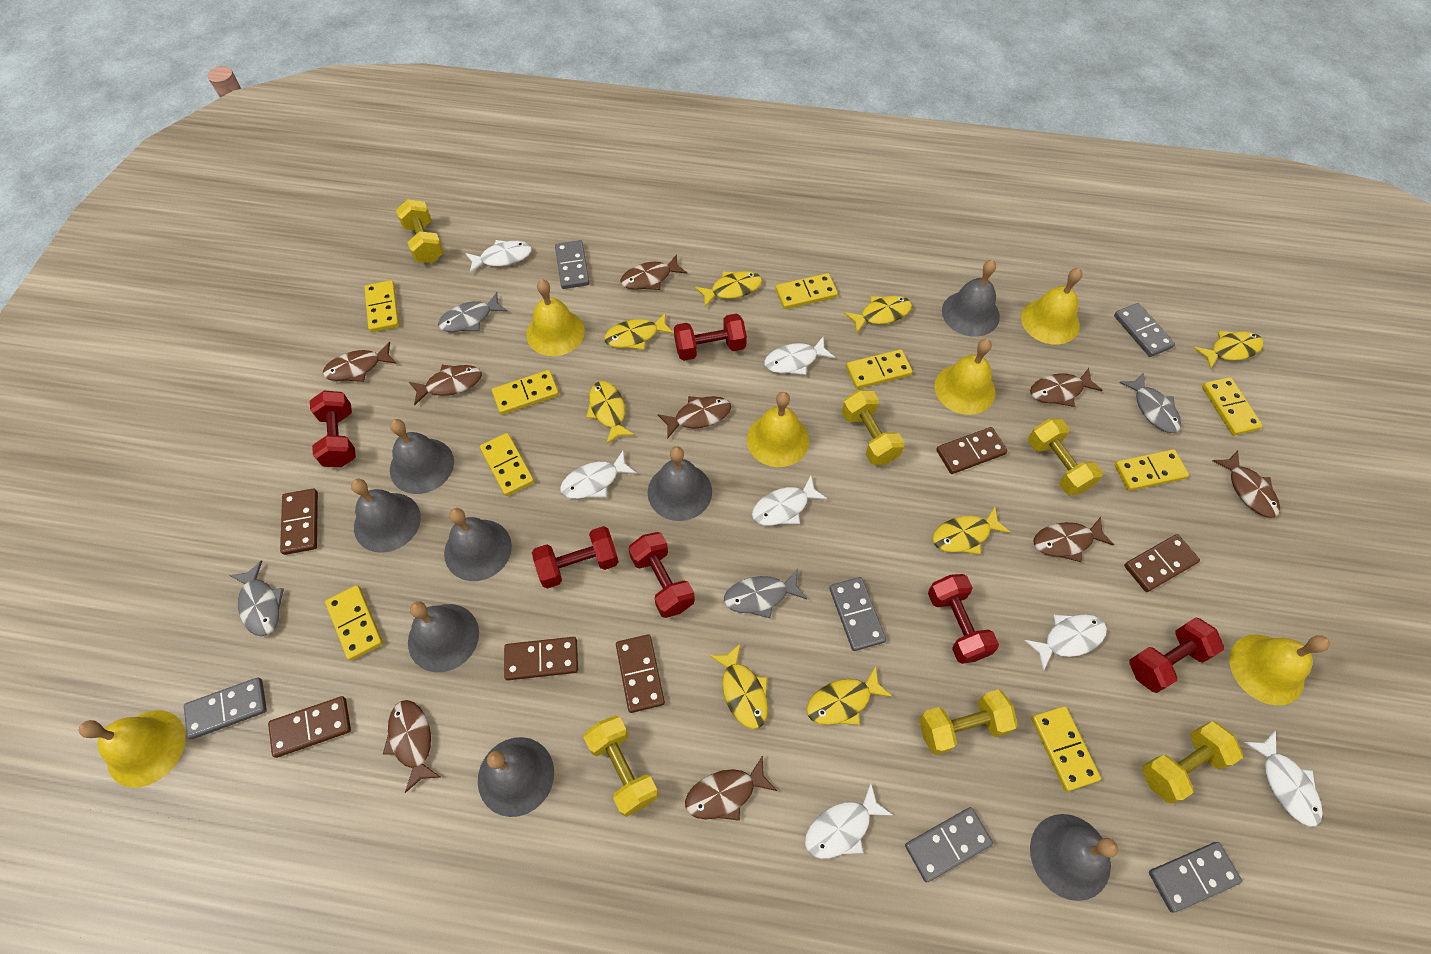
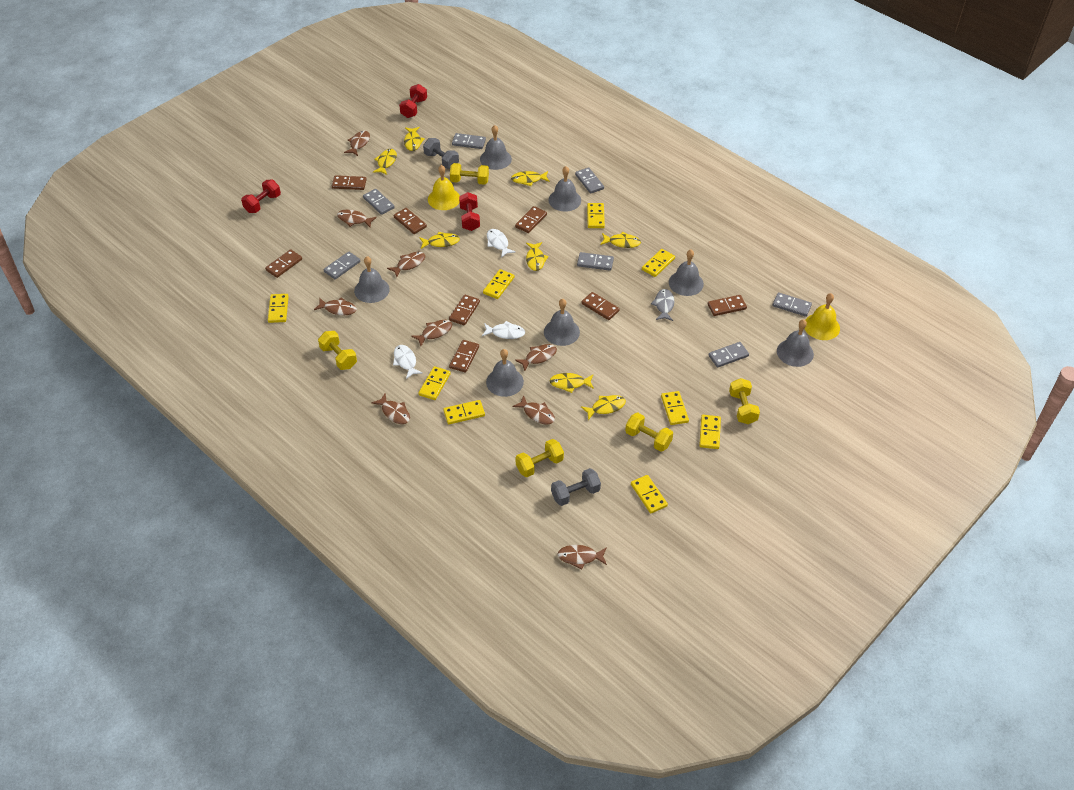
brown domino: [268,696,351,758] [280,489,318,555] [504,637,578,680] [616,634,665,713] [936,427,1007,474] [1124,534,1200,592] = 6 -> [265,249,302,278] [332,175,367,190] [394,208,427,234] [449,294,480,325] [449,340,479,372] [515,206,547,233] [581,292,620,320] [708,295,747,316] = 8
grey bell: [351,479,421,553] [390,419,454,494] [408,601,479,672] [444,508,512,581] [478,737,554,817] [648,446,712,521] [942,260,1000,337] [1030,814,1118,901] = 8 -> [354,256,390,303] [480,125,512,170] [486,349,524,397] [544,299,580,346] [549,166,581,212] [669,250,704,296] [777,319,814,367] = 7
grey domino: [184,677,267,739] [555,240,589,289] [829,577,886,651] [905,807,993,883] [1114,303,1175,357] [1149,842,1242,913] = 6 -> [323,252,360,279] [363,189,395,215] [452,133,486,149] [575,168,604,194] [577,252,614,271] [709,342,749,368] [773,292,812,317] = 7
grey dumbbell: none = 0 -> [423,138,459,169] [551,468,601,506] = 2
grey fish: [229,560,284,636] [438,292,508,332] [724,569,807,618] [1119,373,1181,433] = 4 -> [651,289,674,321] = 1
red dumbbell: [310,391,356,467] [532,526,619,589] [629,532,695,618] [674,313,747,361] [928,574,999,664] [1129,617,1224,693] = 6 -> [241,180,281,213] [399,84,427,118] [459,192,480,231] = 3
white fish: [465,240,532,273] [560,451,637,499] [752,476,827,526] [764,337,835,375] [805,783,893,859] [1024,614,1107,671] [1244,731,1323,827] = 7 -> [393,345,423,379] [482,321,525,339] [487,229,516,258] = 3
yellow bell: [78,710,186,788] [526,280,585,356] [747,392,809,467] [935,339,995,415] [1021,268,1082,345] [1229,635,1330,705] = 6 -> [428,165,460,210] [804,293,840,340] = 2
yellow dumbbell: [396,199,444,263] [583,715,659,817] [842,390,905,465] [919,689,1018,755] [1028,418,1103,495] [1142,721,1243,804] = 6 -> [318,331,357,370] [450,163,489,185] [516,439,564,477] [625,413,673,452] [729,378,760,424] = 5

